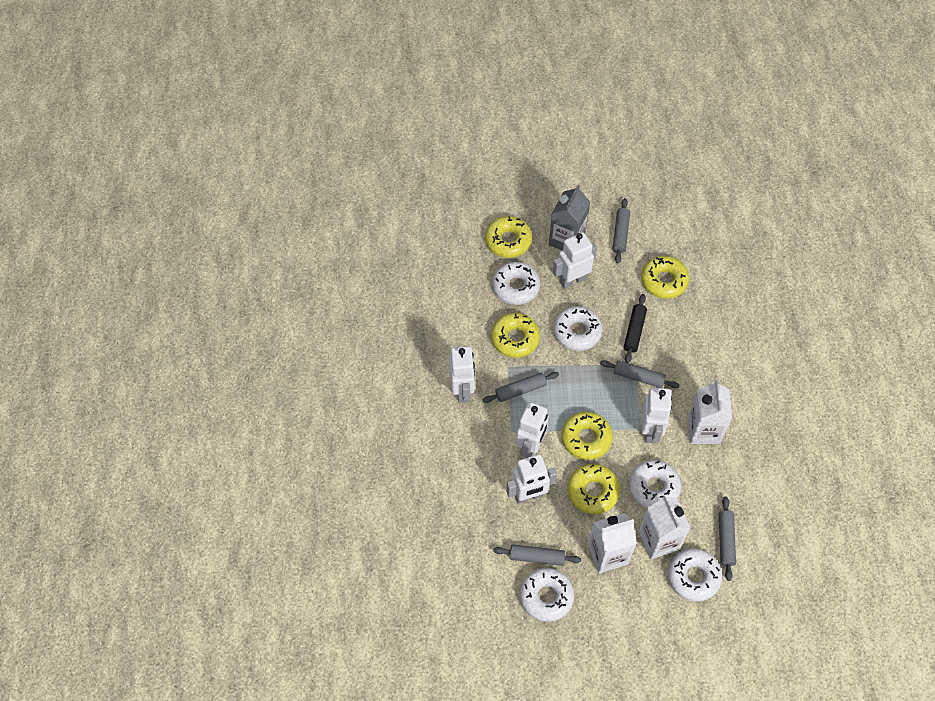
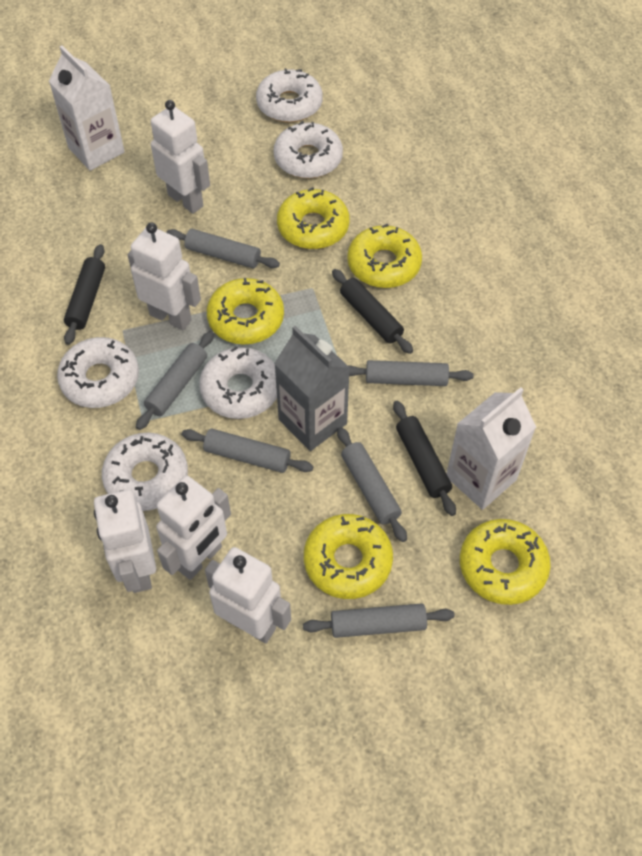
black rolling pin: [624,294,647,363] = 1 -> [64,244,105,345] [332,269,413,354] [393,401,456,516] = 3
grey rolling pin: [483,372,559,403] [493,544,581,566] [600,360,680,388] [612,198,630,264] [719,497,736,581] = 5 -> [136,331,214,430] [167,229,280,269] [182,429,313,473] [303,603,455,638] [337,427,407,542] [348,360,474,386] = 6
white carton: [588,513,637,573] [639,495,690,559] [687,380,732,444] = 3 -> [49,45,125,171] [446,387,536,510] = 2

